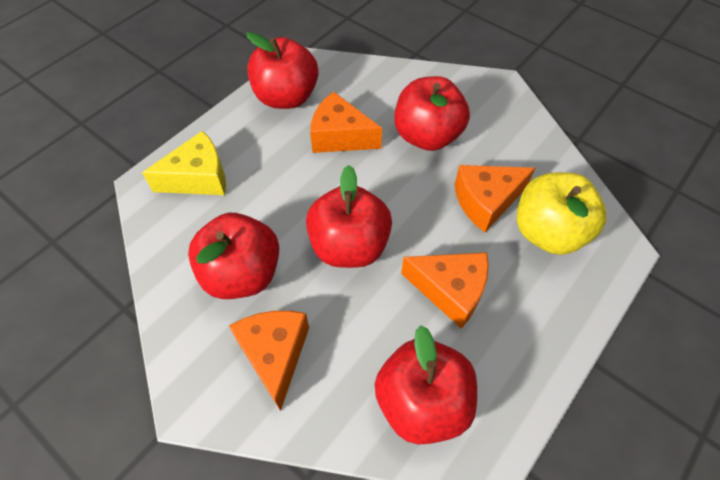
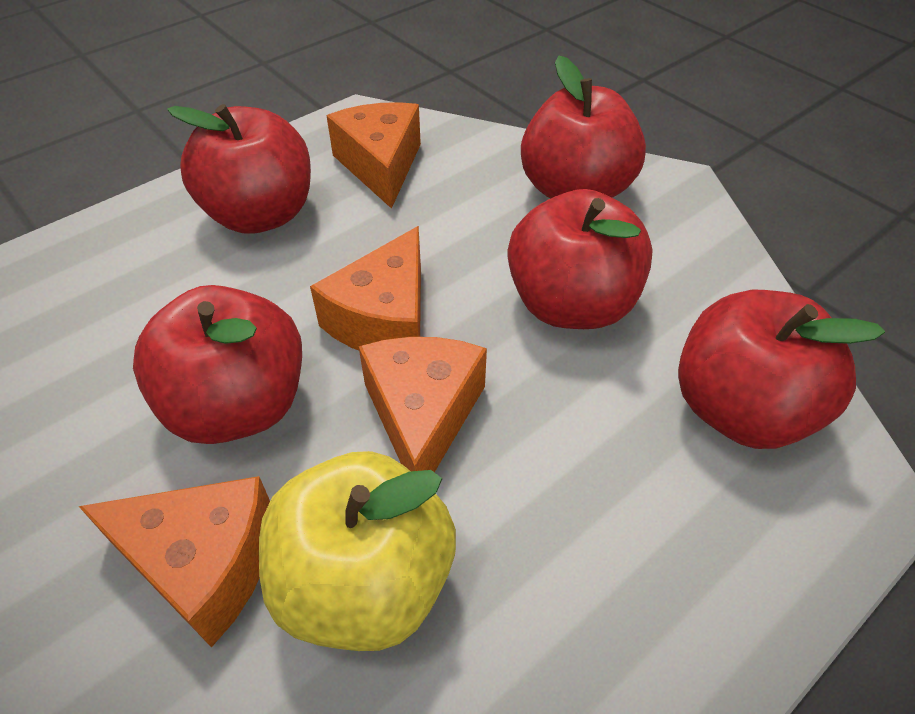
yellow cheese: [142,131,226,195] = 1 -> none = 0

